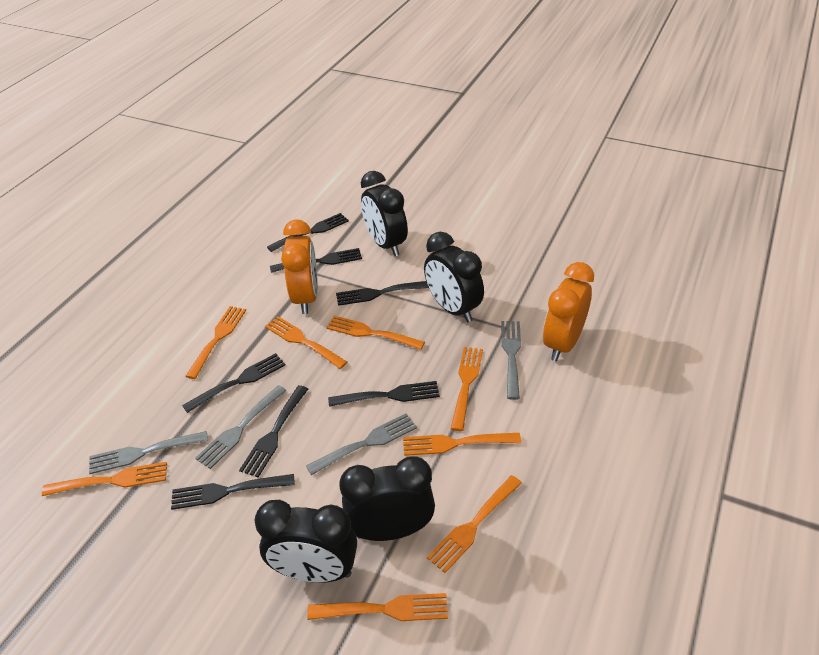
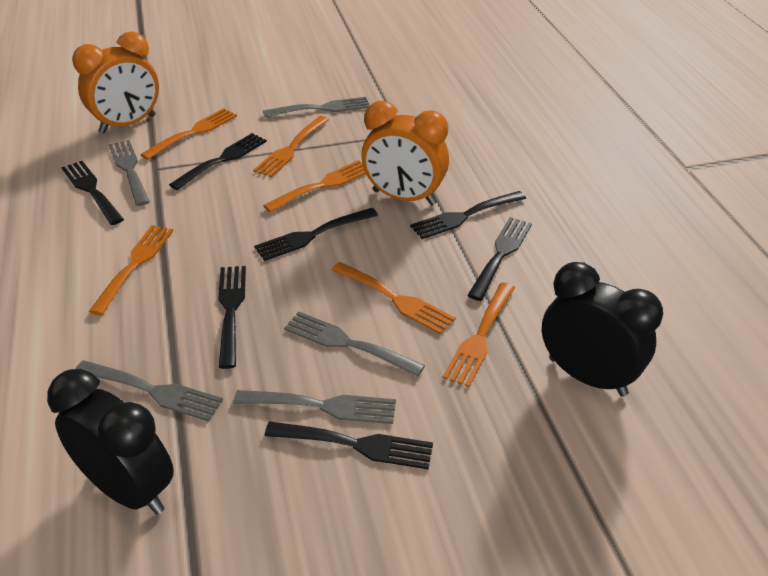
black clock: [254,500,357,583] [339,456,435,541] [361,171,408,256] [424,232,484,322] = 4 -> [47,369,174,515] [542,262,663,397] = 2
grey fork: [89,431,208,474] [195,385,286,469] [306,414,417,475] [501,321,521,400] = 4 -> [75,360,223,421] [109,140,150,206] [234,390,396,424] [263,97,370,118] [284,311,425,377] = 5
orange fork: [42,462,167,496] [185,306,246,379] [265,316,347,369] [307,593,448,621] [326,316,425,350] [403,433,521,456] [427,475,522,573] [451,347,483,431] = 8 -> [89,225,173,315] [140,108,237,160] [253,116,329,177] [263,160,366,212] [332,262,456,334] [443,282,515,387] = 6

